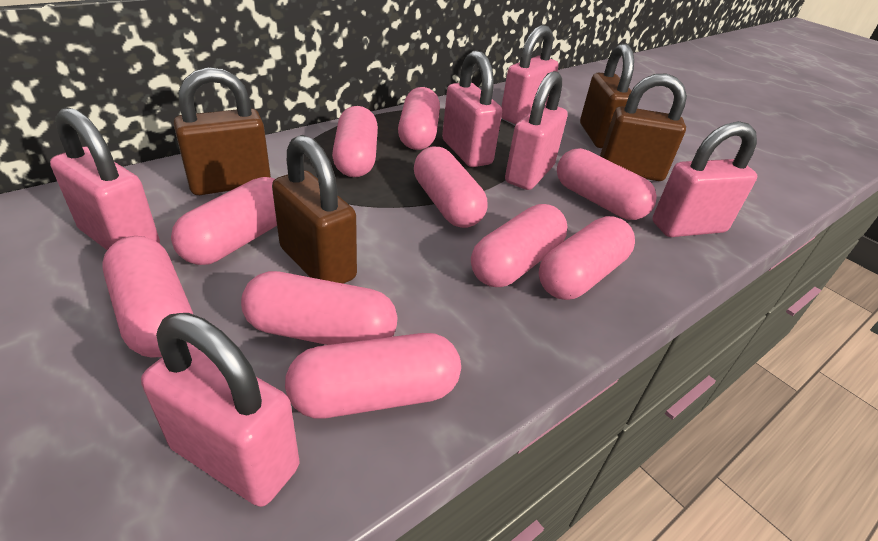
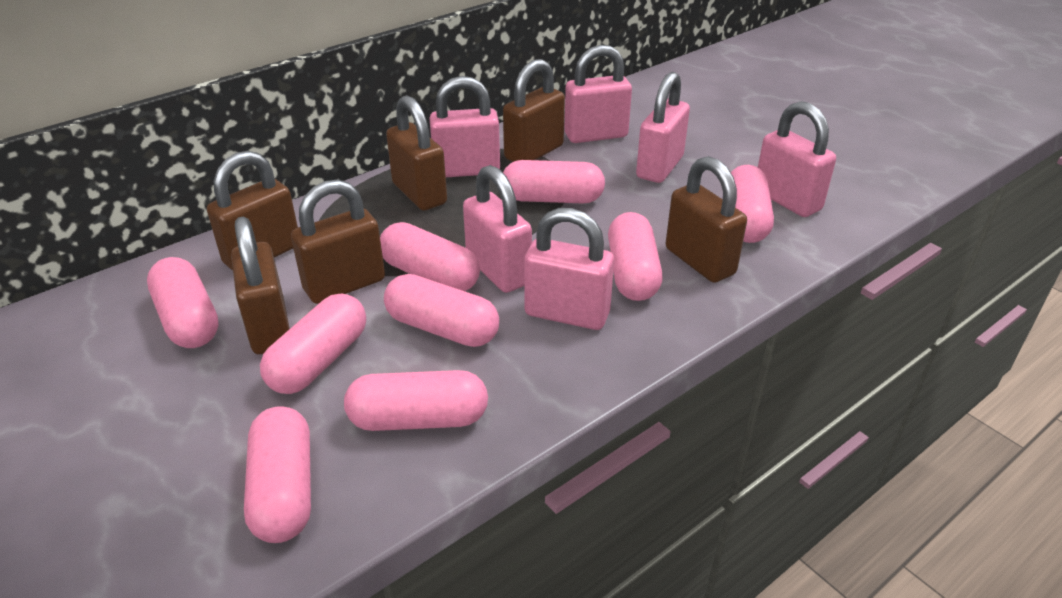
brown padlock: [174,67,271,195] [272,135,357,284] [580,44,634,148] [600,73,687,181] = 4 -> [207,151,298,271] [231,217,290,354] [291,180,385,304] [386,95,447,211] [503,59,565,162] [666,156,747,283] = 6
pink capsule: [102,236,193,358] [171,177,277,265] [241,271,398,345] [285,333,461,418] [332,106,378,177] [398,87,440,150] [414,147,487,228] [471,204,568,287] [539,216,635,300] [557,148,657,220] = 10 -> [147,257,219,348] [244,406,311,543] [260,293,366,394] [344,370,488,431] [380,222,480,291] [384,274,499,347] [503,160,605,204] [608,212,662,301] [731,165,774,243] = 9

